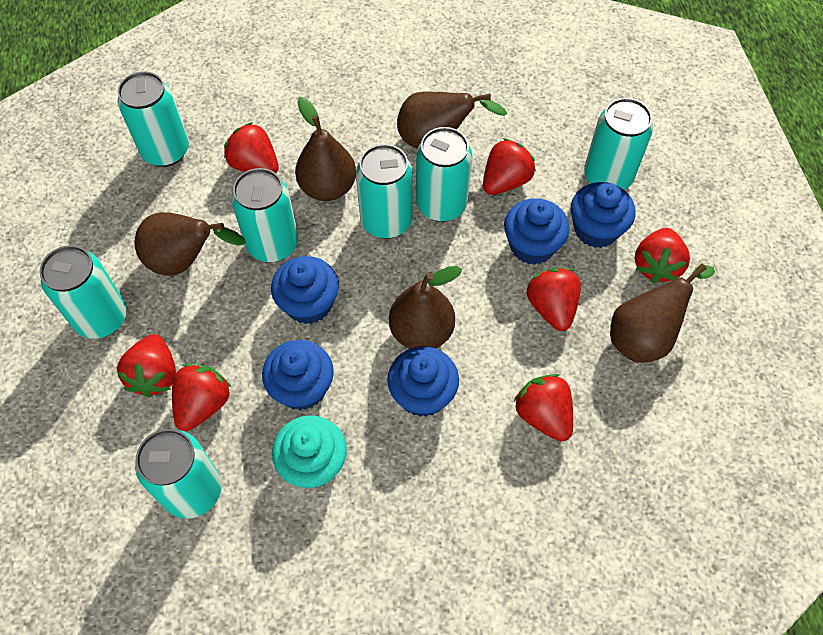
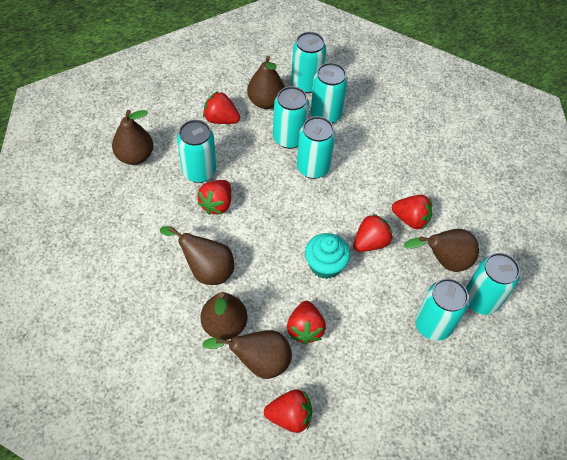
blue cupcake: [262,340,334,410] [271,256,339,324] [387,346,459,417] [504,198,569,265] [571,182,635,248] = 5 -> none = 0
brown pear: [135,212,246,276] [295,97,356,201] [389,266,462,349] [397,92,507,149] [610,264,715,363] = 5 -> [112,110,153,165] [160,226,234,285] [200,292,247,340] [202,330,292,379] [247,56,285,109] [403,229,479,272] = 6
red strawberry: [117,334,176,397] [172,364,232,431] [224,122,279,173] [483,138,536,195] [513,374,573,441] [527,268,581,331] [634,228,690,283] = 7 -> [197,180,231,215] [203,91,240,124] [264,389,312,433] [287,301,326,344] [353,213,393,252] [392,195,432,229] = 6

